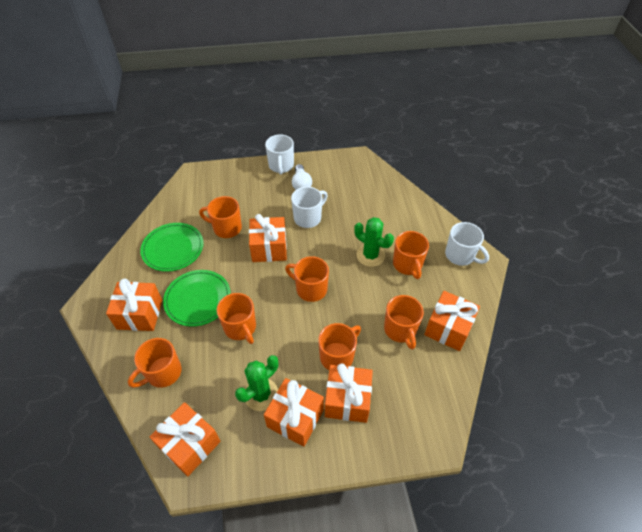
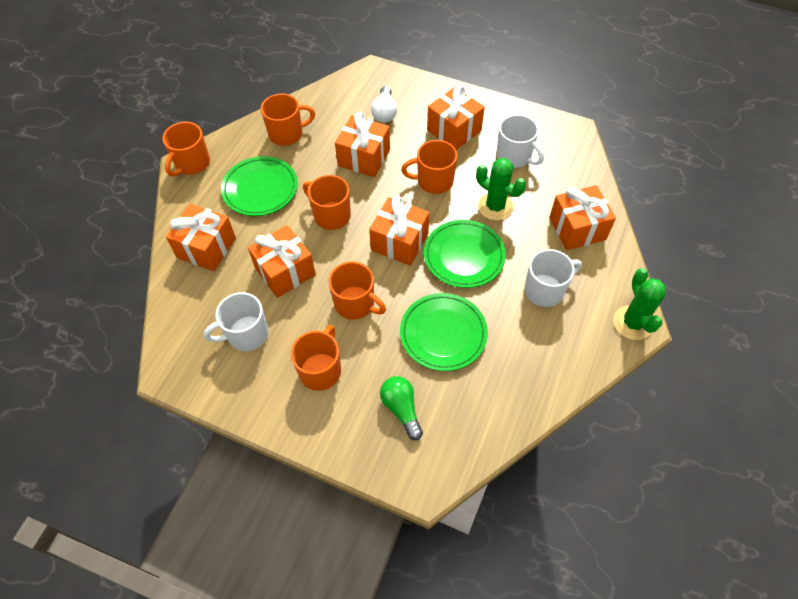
green light bulb: none = 0 -> [380,376,423,440] = 1
green plate: [140,223,204,272] [163,270,231,327] = 2 -> [221,156,298,216] [400,293,488,371] [424,220,506,288] = 3
orange mug: [128,338,181,388] [199,196,242,238] [217,293,256,344] [285,256,329,302] [318,323,361,370] [384,295,424,349] [393,231,429,279] = 7 -> [162,122,210,177] [261,94,315,146] [291,325,341,391] [303,175,351,230] [328,262,386,320] [401,140,457,194] = 6

